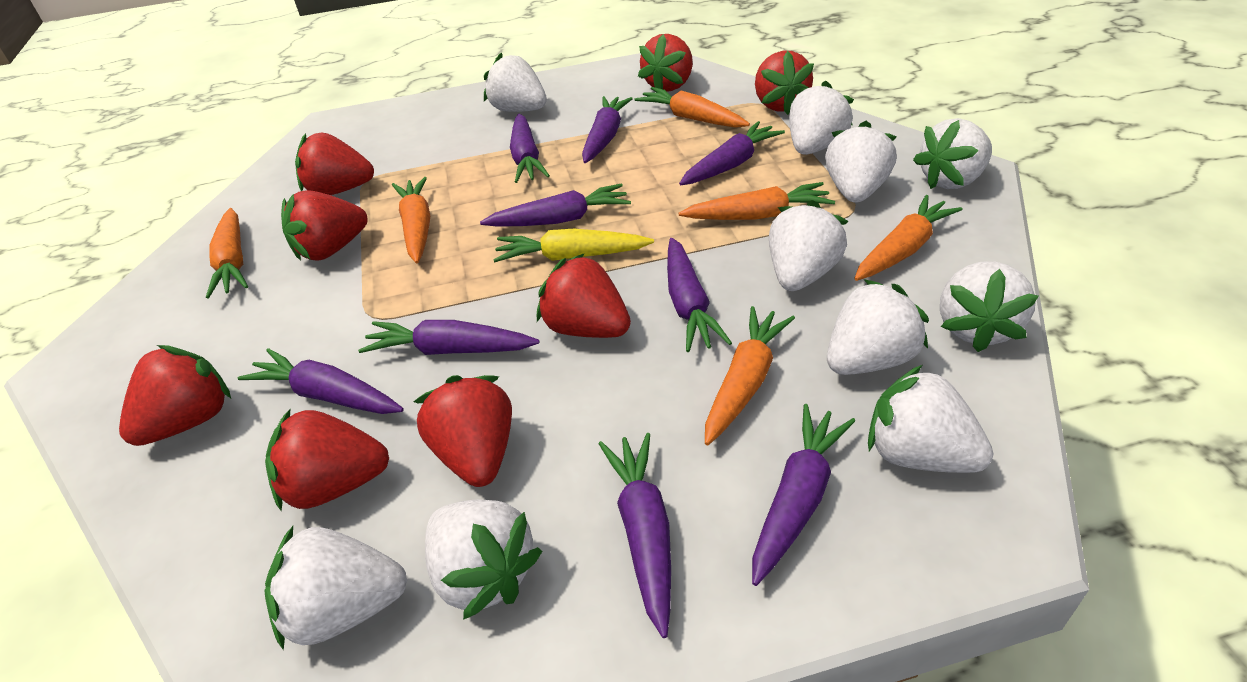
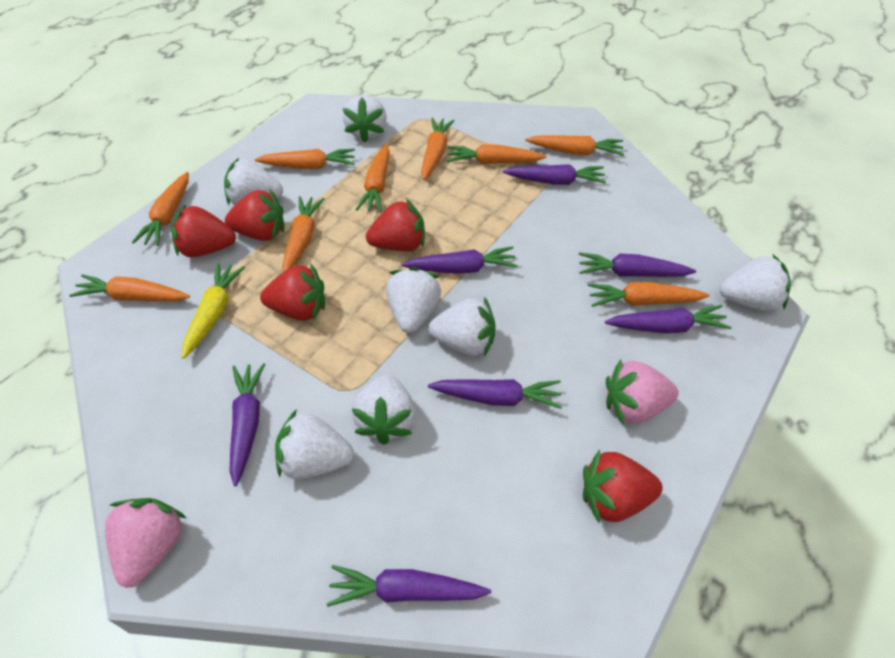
orange carrot: [206,208,248,299] [392,177,430,263] [634,87,750,128] [678,182,835,220] [705,306,795,445] [854,195,963,281] = 6 -> [69,274,190,301] [132,172,189,246] [254,149,355,169] [282,196,325,272] [356,144,390,212] [421,117,455,180] [447,144,547,164] [525,135,624,156] [588,282,710,307] = 9
pink strawberry: none = 0 -> [105,498,186,588] [606,359,678,424] = 2
purple carrot: [238,348,404,414] [358,320,539,355] [480,183,631,227] [510,114,550,183] [582,96,633,163] [598,433,671,638] [667,238,732,352] [679,121,785,185] [752,404,855,586] = 9 -> [229,363,265,486] [327,565,491,607] [402,246,518,274] [428,379,562,409] [503,164,606,185] [579,252,696,277] [605,305,732,333] = 7
red strawberry: [119,345,231,446] [265,409,389,511] [281,190,368,261] [295,133,374,195] [414,375,512,487] [537,253,631,338] [638,34,693,91] [755,51,814,115] = 8 -> [171,205,236,257] [225,189,284,241] [260,264,325,321] [366,199,425,251] [583,450,663,523] = 5
white strawberry: [264,526,407,651] [425,500,542,620] [484,53,547,112] [769,200,848,291] [789,81,854,155] [825,121,897,203] [827,279,929,375] [868,365,993,473] [913,118,992,189] [940,261,1038,352] = 10 -> [224,158,283,205] [275,409,354,479] [343,95,387,143] [352,374,416,445] [386,267,441,333] [428,297,495,357] [720,254,791,311] = 7

